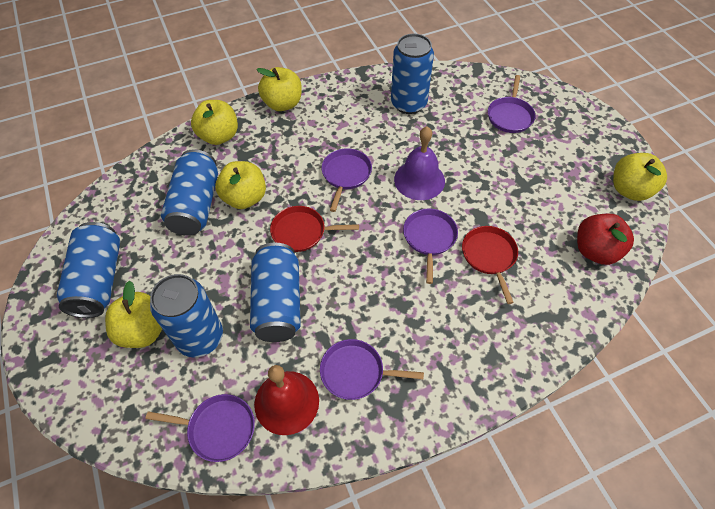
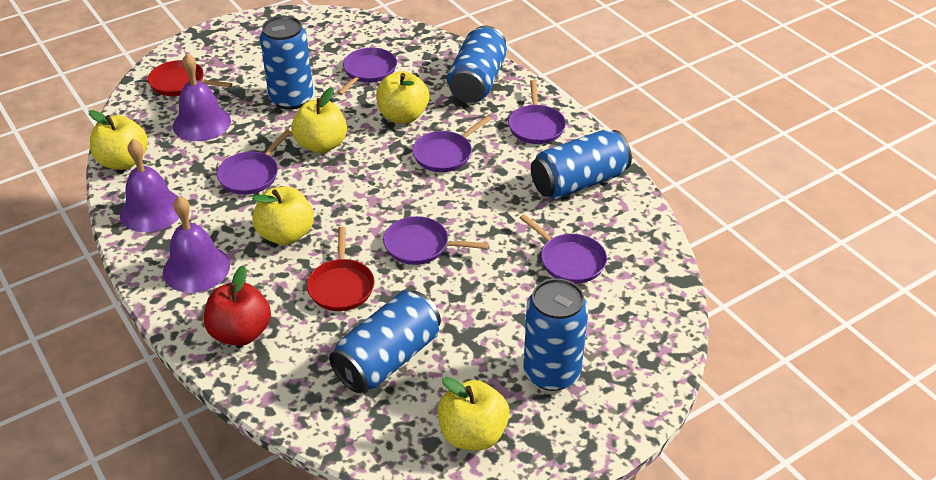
purple bell: [394,127,445,200] = 1 -> [120,139,179,232] [163,196,230,293] [173,53,231,141] = 3
purple pan: [146,394,255,462] [320,339,424,400] [322,148,372,212] [403,209,458,284] [488,75,535,133] = 5 -> [217,130,291,195] [337,48,397,95] [383,216,489,265] [412,116,491,172] [508,80,566,144] [519,214,607,284] = 6
red bell: [254,365,319,435] = 1 -> none = 0

